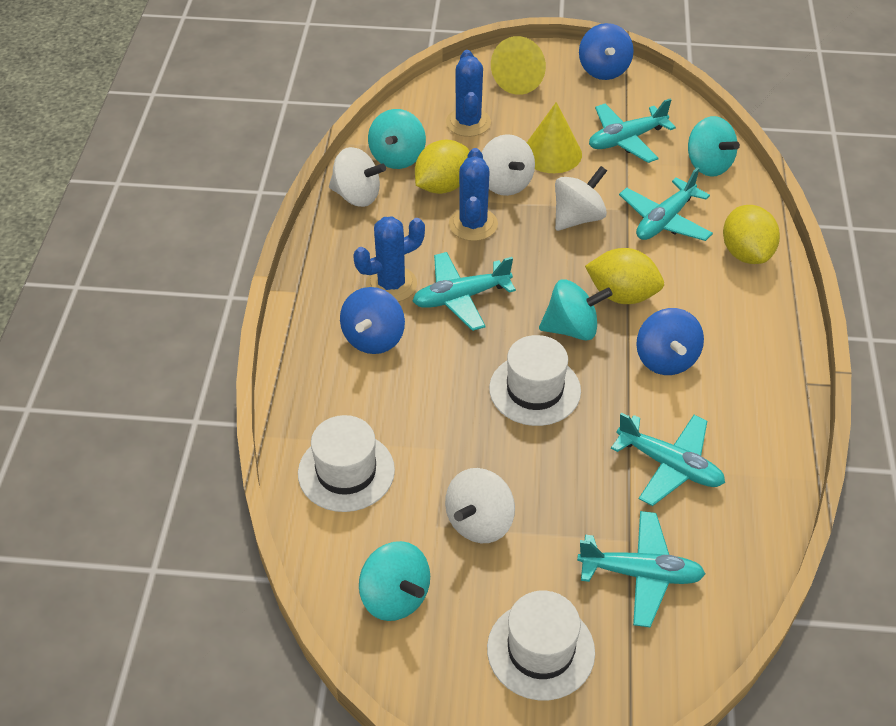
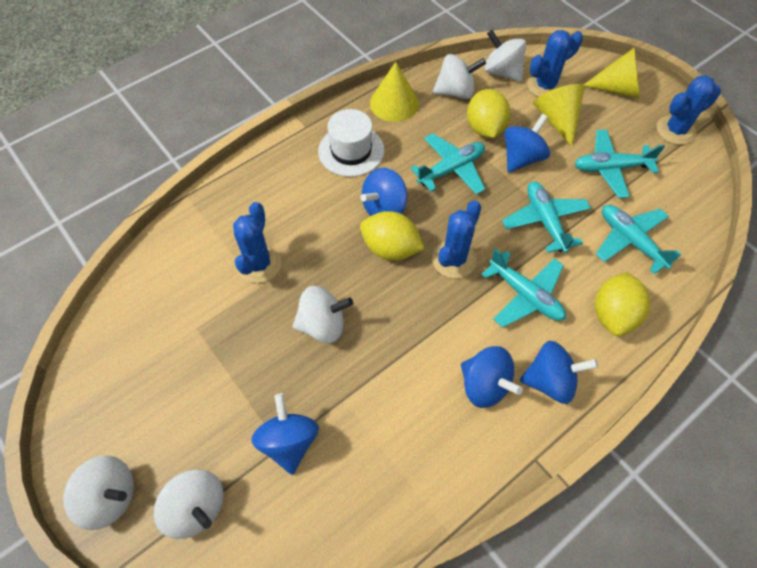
blue cactus: [353,216,425,302] [446,50,491,137] [449,148,498,241] = 3 -> [233,202,281,283] [432,200,482,278] [527,30,583,97] [657,76,721,145] = 4
blue spinning top: [340,287,405,354] [579,23,634,80] [636,308,704,375] = 3 -> [251,393,319,475] [360,168,407,216] [461,346,523,408] [504,114,550,172] [520,341,598,404] = 5
turquoise spinning top: [359,541,430,621] [368,109,426,169] [539,279,613,340] [688,116,740,177] = 4 -> none = 0
white hat: [298,415,395,512] [487,591,595,700] [489,335,581,426] = 3 -> [318,109,384,177] = 1
white spinning top: [329,147,386,207] [445,468,515,543] [482,134,535,196] [555,166,607,231] = 4 -> [63,456,134,530] [154,469,224,539] [292,286,353,343] [433,54,486,99] [485,30,526,82] = 5
yellow cone: [491,36,546,95] [527,102,582,173] = 2 -> [370,62,419,122] [533,84,585,147] [584,48,640,99] = 3

